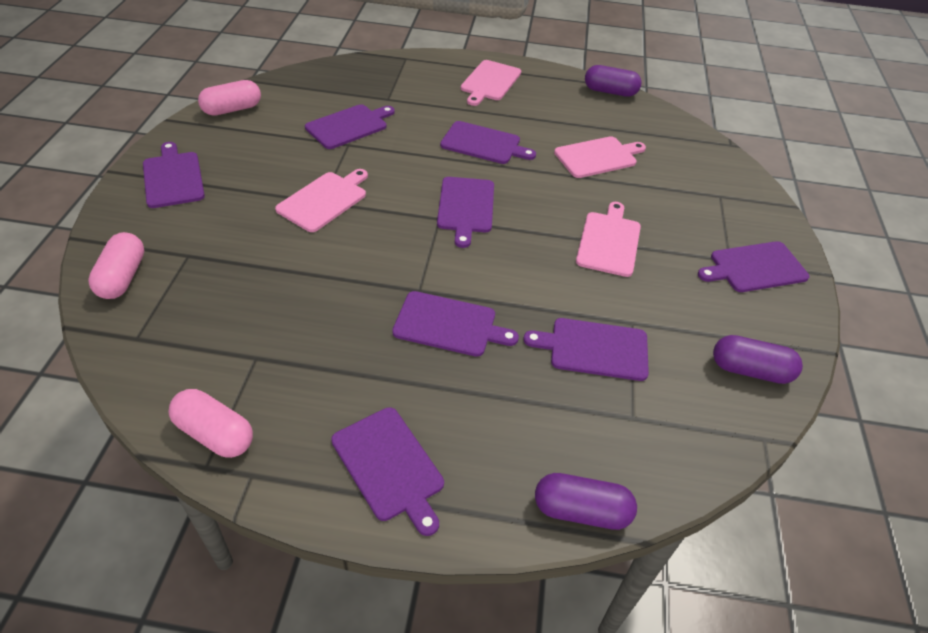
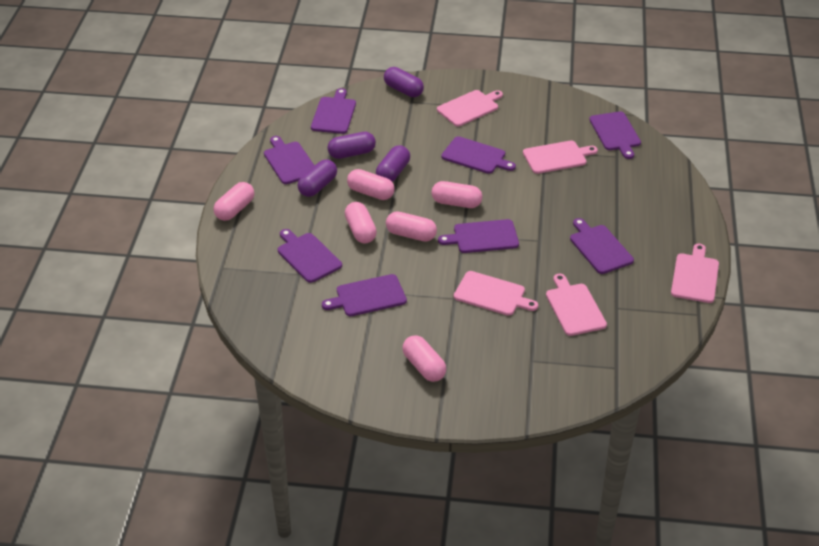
pink capsule: [88,232,144,299] [168,389,253,458] [198,80,261,116] = 3 -> [214,182,254,221] [345,202,377,244] [347,169,395,200] [386,211,437,242] [402,335,446,382] [432,181,482,208] = 6
pink cutting board: [275,169,368,232] [461,60,521,106] [554,136,646,178] [576,202,641,277] = 4 -> [437,90,503,126] [454,271,538,316] [523,140,598,174] [546,274,607,336] [671,244,719,303] = 5
purple capsule: [535,473,637,530] [585,65,642,97] [713,335,803,384] = 3 -> [298,159,337,197] [327,132,376,159] [376,145,410,182] [384,67,424,97] = 4

